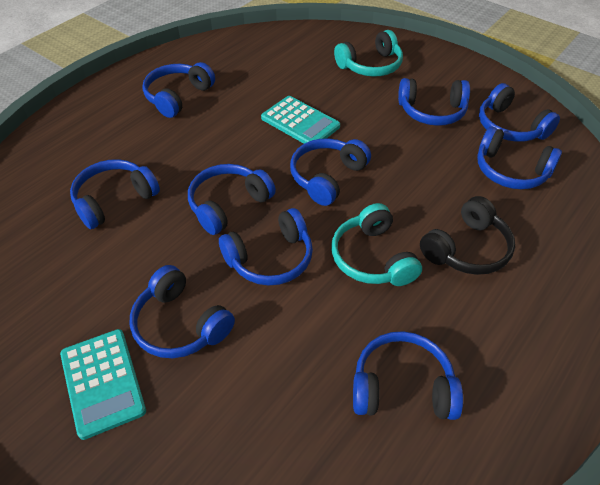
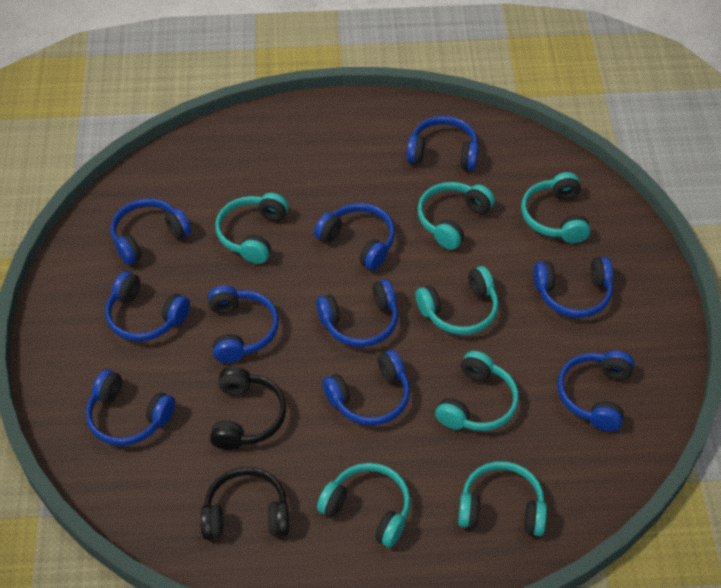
black headphones: [420,196,515,275] = 1 -> [201,467,289,540] [210,367,286,450] = 2
turquoise calculator: [60,329,146,440] [261,96,340,144] = 2 -> none = 0
turquoise headphones: [331,203,422,286] [334,30,403,77] = 2 -> [215,193,288,264] [317,463,411,548] [415,266,499,335] [417,182,495,250] [435,351,519,431] [458,461,547,536] [521,172,590,243] = 7

